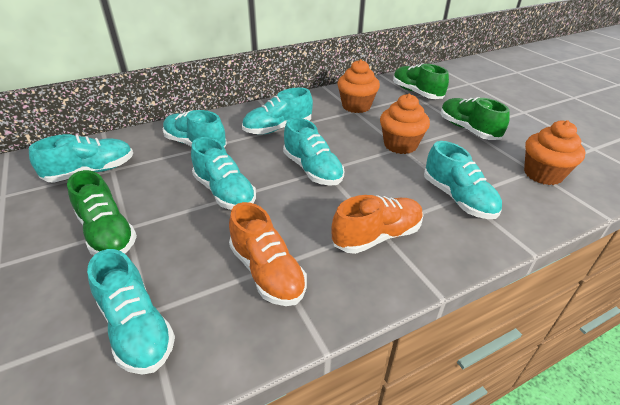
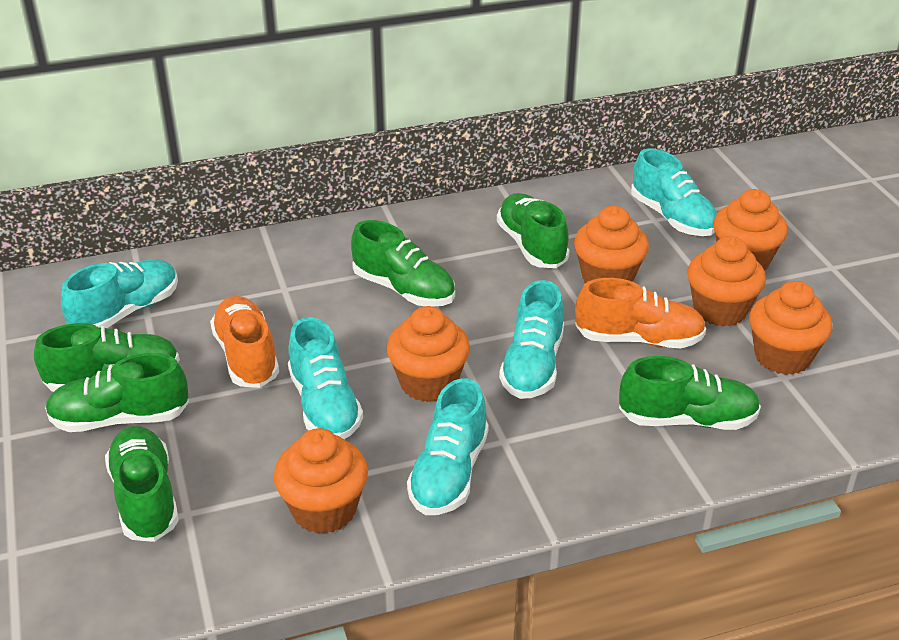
green shoe: [67,170,137,255] [393,63,449,99] [440,97,510,140] = 3 -> [34,323,180,392] [45,353,189,432] [105,426,179,542] [351,220,455,307] [497,193,570,268] [619,356,761,430] = 6
orange cupcake: [337,59,380,113] [380,94,430,154] [524,120,586,185] = 3 -> [274,428,368,534] [387,306,470,402] [574,206,649,283] [687,236,766,327] [713,189,788,270] [749,281,833,375] = 6
turquoise shoe: [29,134,133,183] [87,249,175,375] [163,110,227,148] [191,137,256,210] [242,88,313,135] [283,118,344,186] [424,141,502,219] = 7 -> [61,259,178,328] [288,317,363,439] [407,378,489,515] [499,280,564,399] [631,148,717,236] = 5

